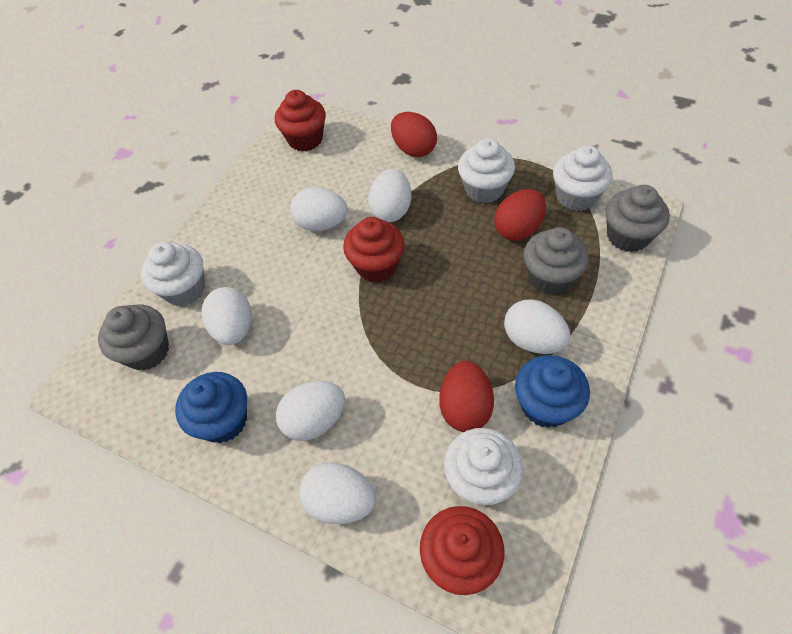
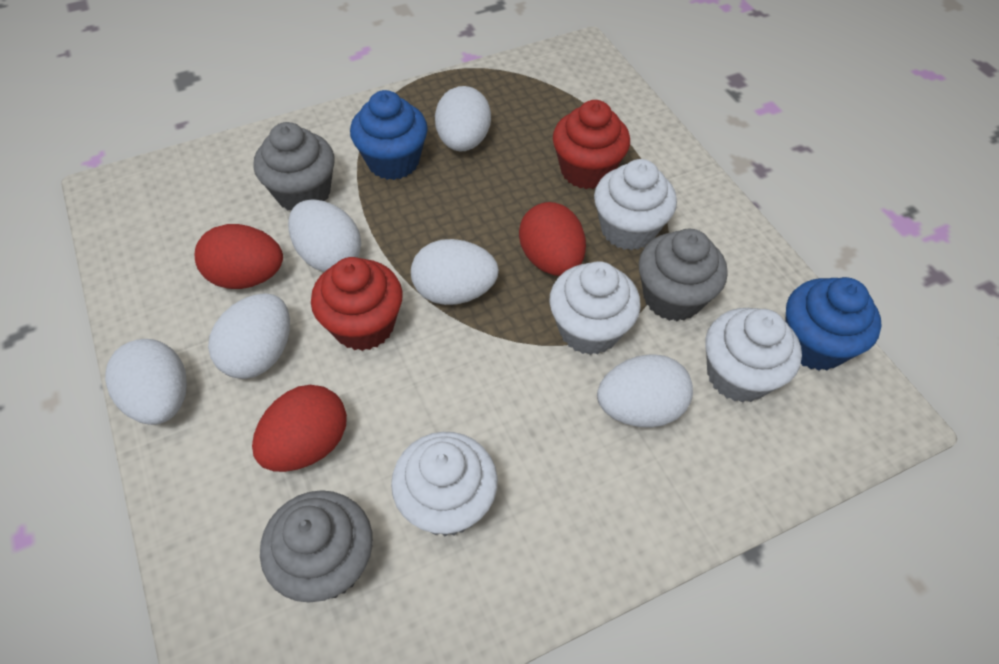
red cupcake: [275,90,326,151] [343,217,405,283] [420,506,505,595] = 3 -> [311,257,403,351] [553,100,630,189] = 2

